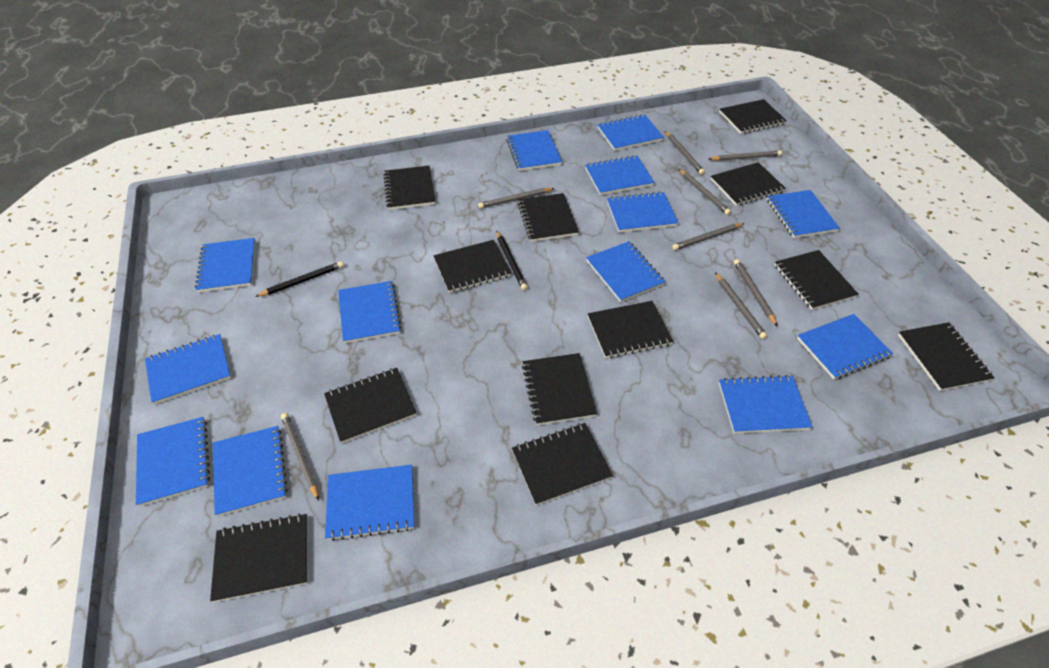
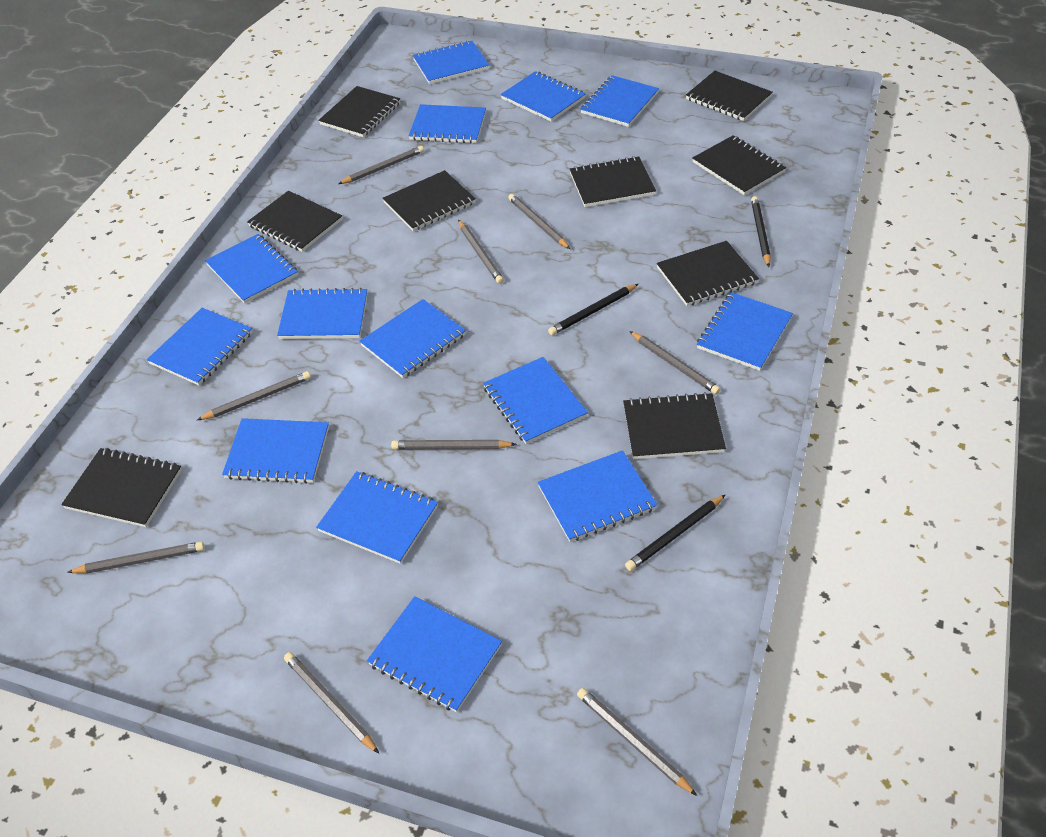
black notebook: [210,514,308,602] [324,368,416,443] [383,166,436,210] [433,240,511,293] [512,423,613,506] [517,193,579,242] [522,353,597,425] [588,301,673,358] [711,162,786,206] [719,99,787,134] [775,250,859,310] [898,322,995,391] = 12 -> [61,448,182,527] [247,191,342,252] [318,86,400,137] [383,170,476,231] [570,156,656,207] [623,392,726,459] [657,241,759,306] [686,71,773,121] [692,135,786,195] = 9
black pencil: [255,261,344,297] [497,231,528,291] = 2 -> [548,284,638,335] [625,495,725,571] [751,196,771,267] = 3
grey pencil: [281,413,319,501] [478,188,555,209] [665,131,705,175] [672,223,744,250] [679,169,731,215] [709,150,782,161] [715,272,767,339] [734,259,778,327] = 8 -> [67,542,205,573] [197,371,311,420] [284,652,379,753] [338,146,424,184] [391,440,517,450] [458,220,504,284] [508,194,570,249] [577,688,697,796] [629,331,721,395] = 9

